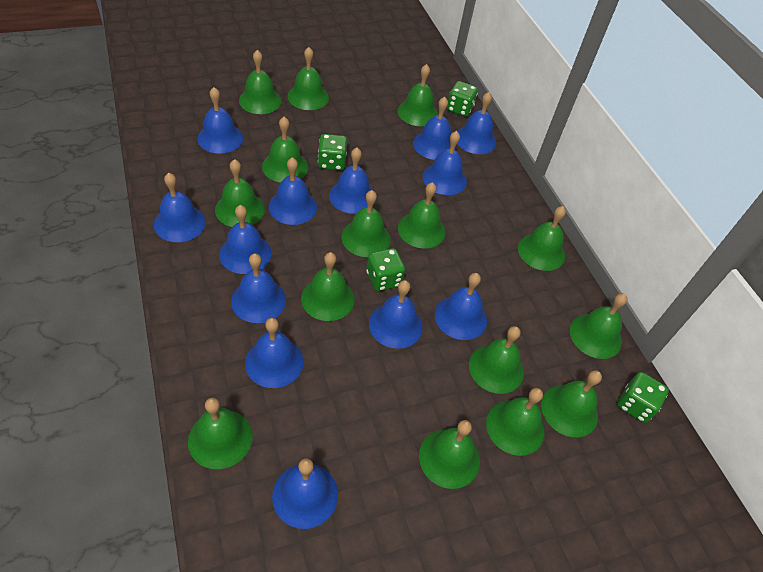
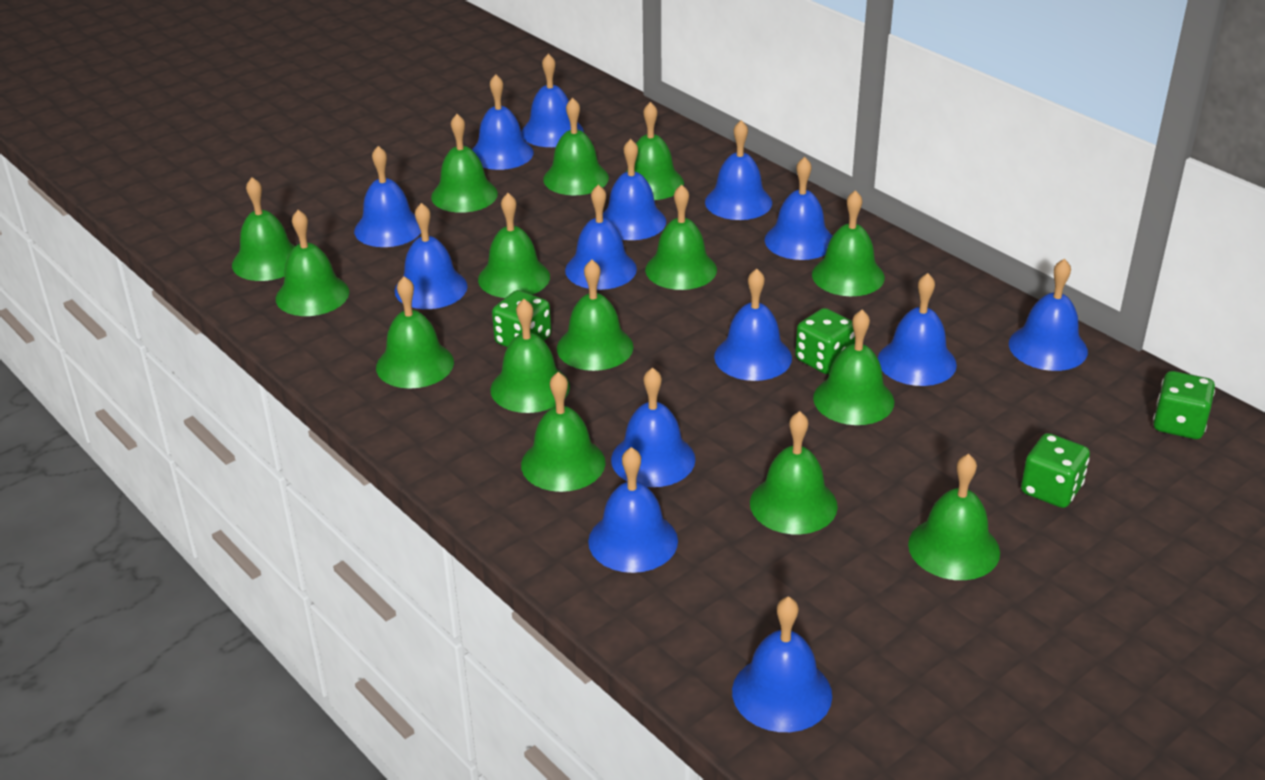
blue bell: [154,173,206,242] [197,87,243,154] [219,205,271,274] [231,253,286,323] [245,318,303,388] [269,157,317,225] [272,458,338,529] [329,148,373,214] [369,280,423,349] [413,97,455,160] [423,131,467,195] [435,273,487,340] [457,92,496,154] = 13 -> [354,146,421,247] [395,203,468,309] [472,74,534,170] [521,54,584,147] [565,185,637,290] [588,447,678,573] [603,139,666,240] [611,367,695,487] [705,120,772,220] [714,269,792,381] [732,596,832,732] [765,157,832,260] [878,273,957,386] [1009,259,1088,371] = 14

